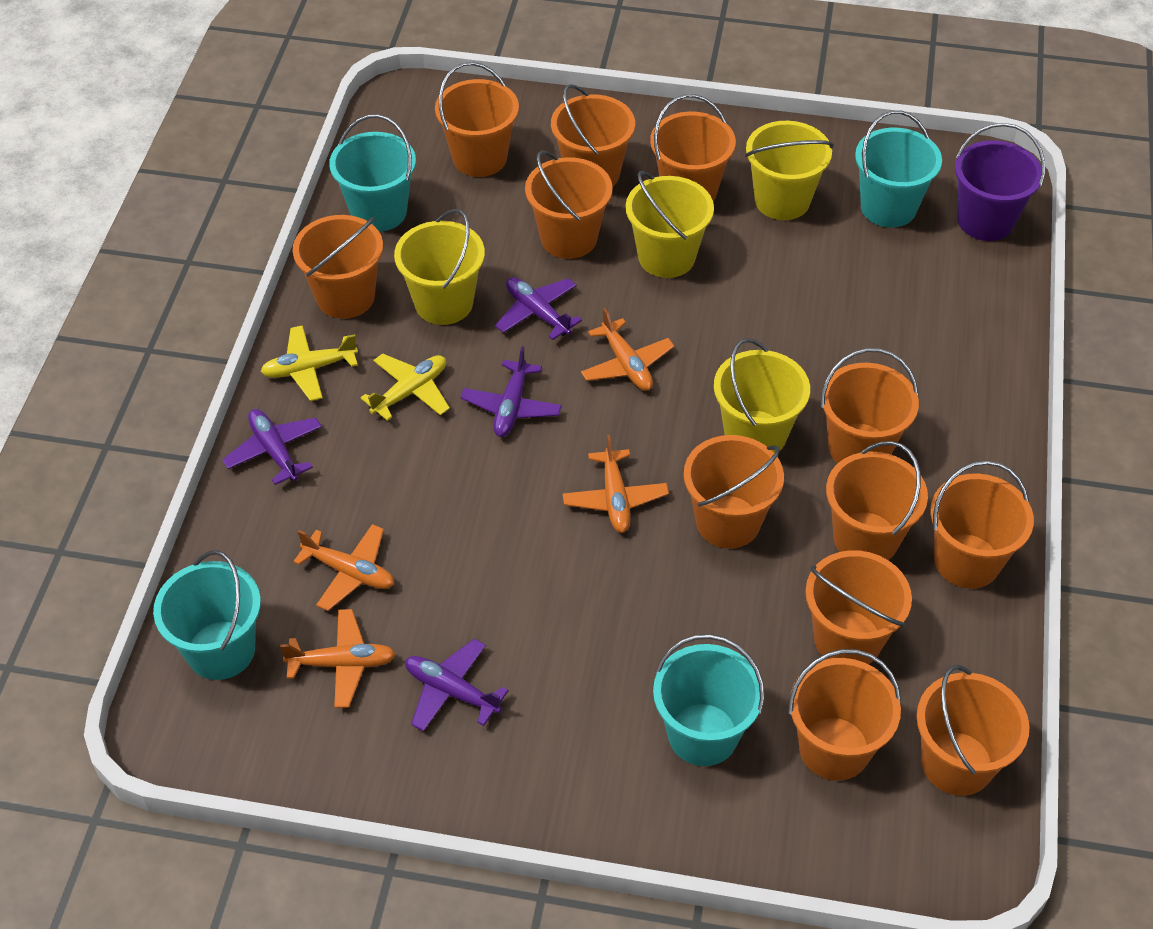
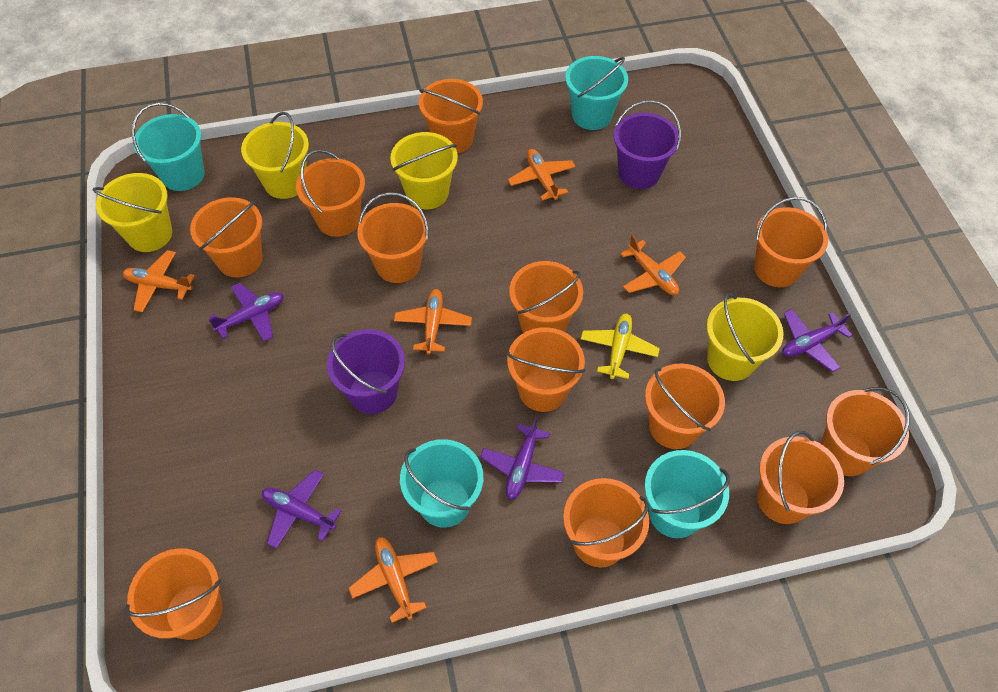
orange plane: [280,609,396,708] [293,524,394,611] [563,435,669,533] [581,308,674,391] = 4 -> [123,250,195,312] [349,537,438,623] [394,289,472,355] [508,149,576,201] [620,235,686,295] = 5
purple bucket: [955,123,1045,241] = 1 -> [327,329,405,414] [614,100,681,189] = 2
yellow plane: [260,325,358,401] [361,354,450,421] = 2 -> [581,314,660,379] = 1

